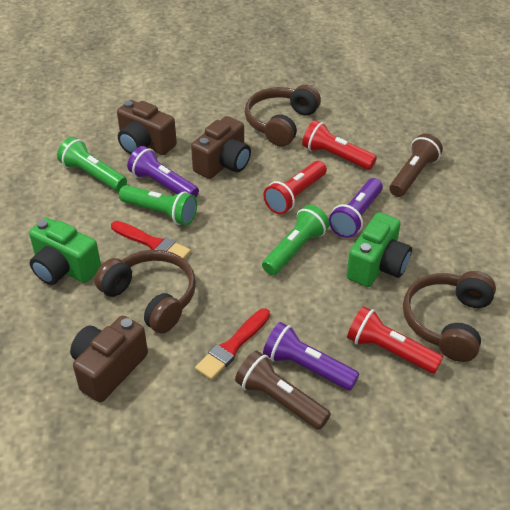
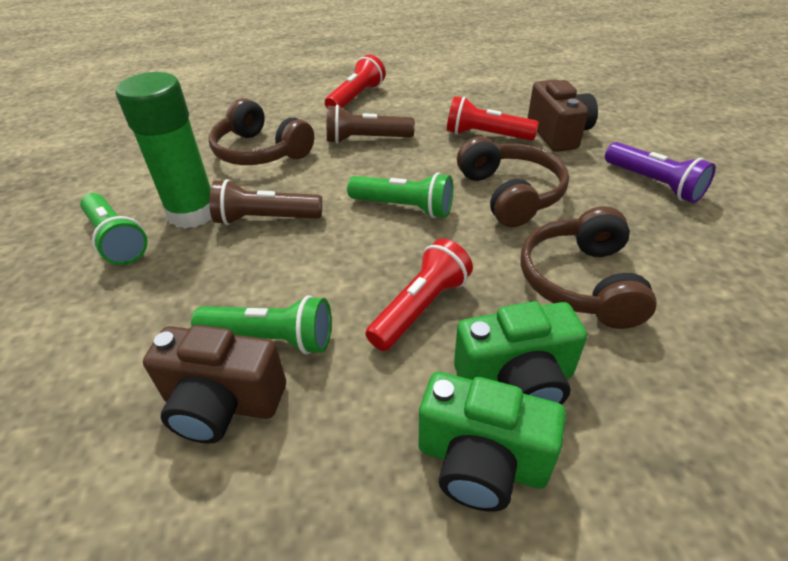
brown camera: [70,316,148,402] [117,100,177,155] [191,116,251,179] = 3 -> [143,325,286,444] [528,79,598,152] = 2
green glue stick: none = 0 -> [116,72,212,229] = 1
purple flashlight: [127,146,199,197] [263,322,359,390] [329,178,383,238] = 3 -> [605,142,716,203] = 1
red brush: [111,221,191,259] [195,308,270,380] = 2 -> none = 0

